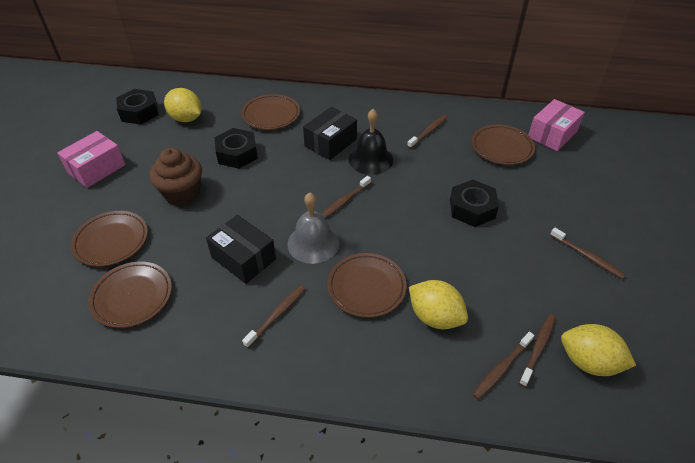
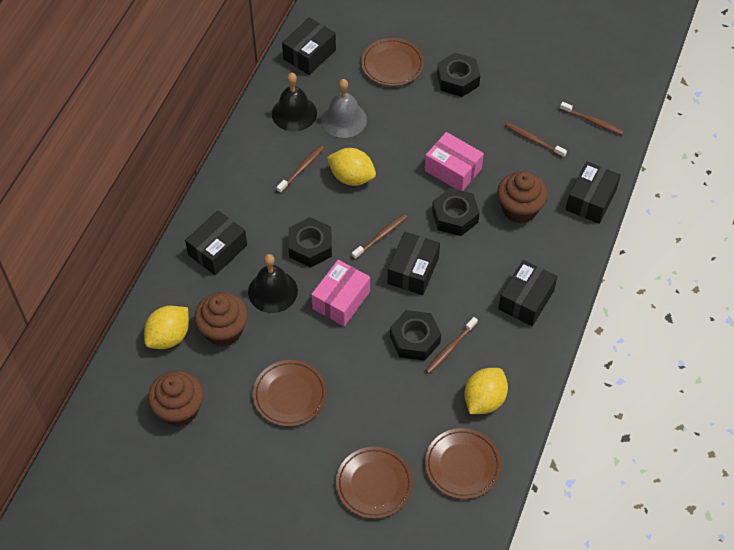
black bell: [349,109,393,175] = 1 -> [248,254,298,313] [272,73,317,132] = 2
black box: [206,215,276,284] [303,107,357,160] = 2 -> [185,210,247,275] [282,17,336,75] [388,232,440,295] [498,260,557,326] [566,161,621,224] = 5
black nut: [116,89,159,125] [215,128,258,169] [450,180,499,227] = 3 -> [288,217,332,268] [390,310,441,361] [432,188,480,236] [437,53,480,97] = 4
brown cupcake: [149,148,202,206] = 1 -> [148,370,204,427] [194,292,248,347] [497,172,548,224] = 3
brown plate: [71,211,148,267] [88,262,172,328] [241,94,300,130] [327,253,407,318] [472,125,535,165] = 5 -> [253,360,327,427] [336,447,413,519] [361,38,424,86] [425,428,501,499] = 4
brown toothbrush: [242,285,306,348] [321,176,371,218] [407,115,448,149] [473,332,534,400] [519,314,556,387] [550,228,625,279] = 6 -> [277,145,324,194] [352,214,407,259] [425,317,478,374] [505,122,567,158] [560,102,625,135] = 5

